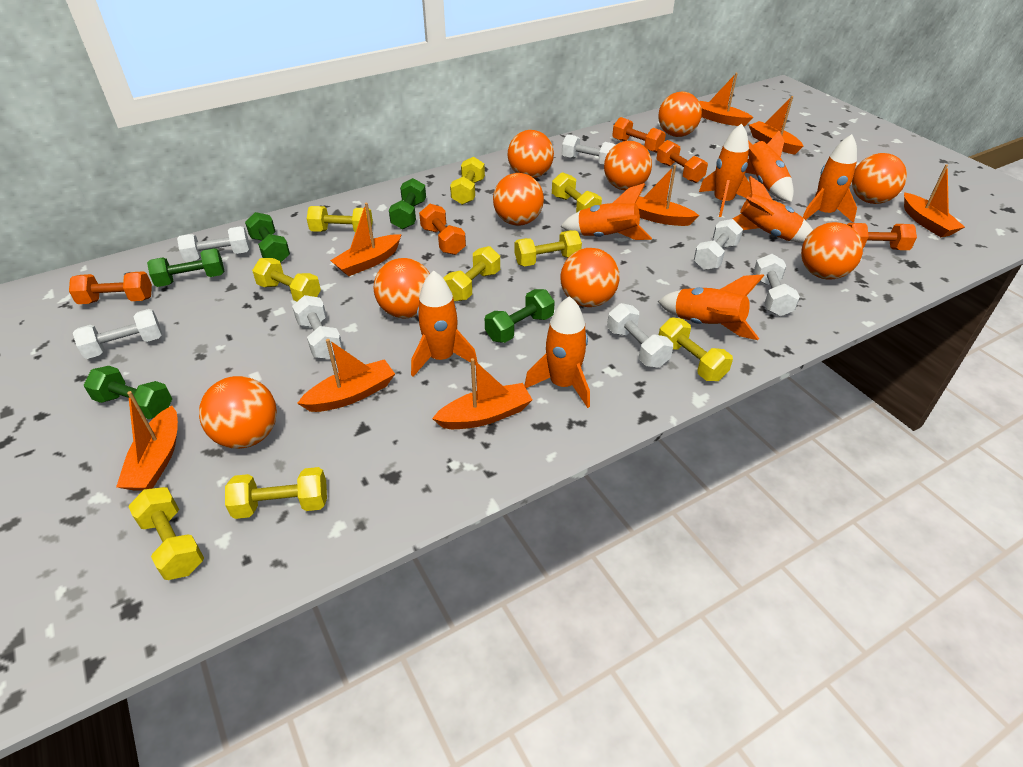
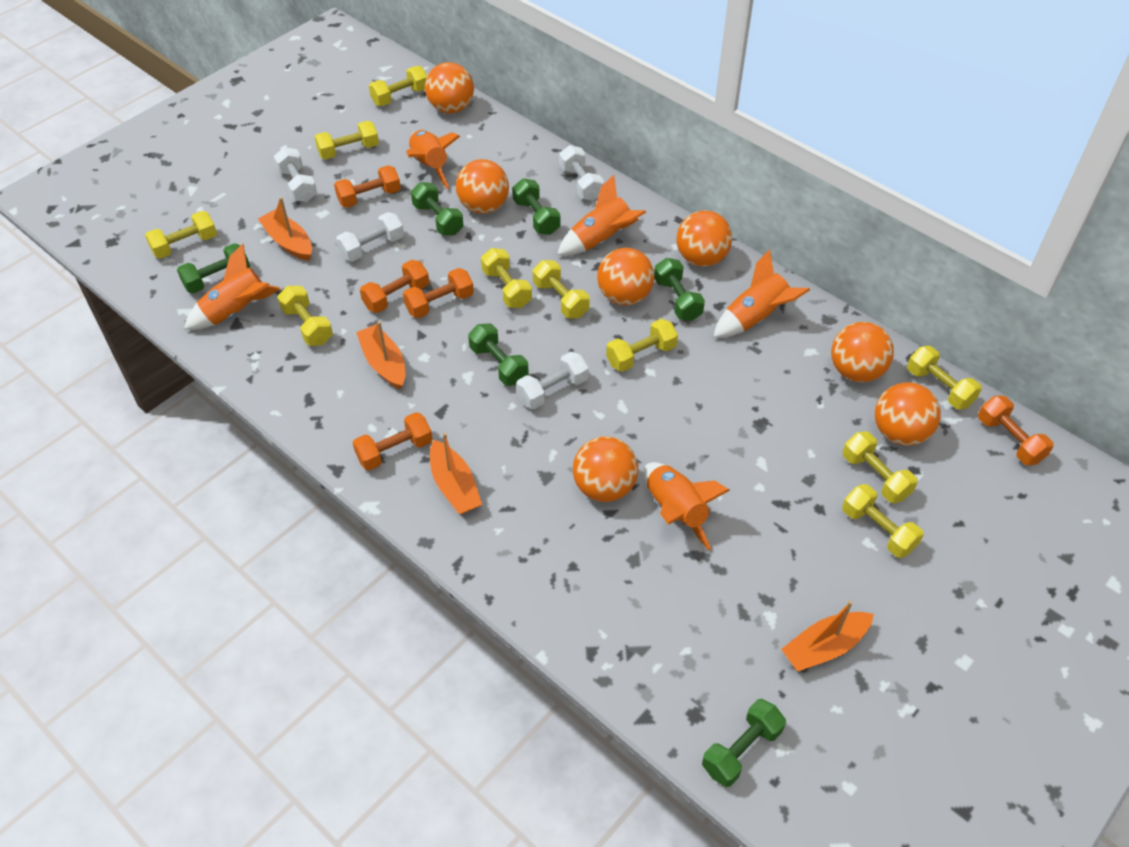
green dumbbell: [84,366,172,419] [147,248,225,287] [245,212,290,263] [389,178,426,229] [485,289,555,343] = 5 -> [177,243,250,294] [411,182,463,236] [468,324,529,386] [513,178,560,235] [654,258,705,321] [702,699,786,787] = 6
orange ball: [199,376,277,449] [374,258,430,318] [493,173,544,226] [508,130,554,178] [560,248,620,307] [604,141,652,190] [658,92,702,137] [801,222,863,280] [852,153,907,204] = 9 -> [425,62,474,113] [456,159,509,214] [573,436,638,502] [597,248,654,305] [676,210,732,267] [831,322,894,382] [875,382,941,446] = 7
orange boat: [116,391,178,491] [297,339,395,412] [330,203,402,276] [432,358,532,429] [636,165,699,226] [699,73,753,126] [749,96,803,155] [904,164,965,237] = 8 -> [258,197,312,261] [356,321,406,390] [430,433,482,514] [781,601,874,672] = 4
orange rocket: [411,270,478,377] [524,296,590,408] [560,183,652,240] [658,274,764,340] [699,123,751,217] [733,176,813,243] [745,130,794,202] [803,134,857,223] = 8 -> [184,244,280,330] [406,130,460,189] [557,175,646,256] [644,462,730,550] [714,249,810,338] = 5
white dumbbell: [73,309,162,359] [177,226,250,262] [292,295,343,359] [562,134,615,165] [607,303,673,368] [694,219,743,270] [753,254,800,316] = 7 -> [274,147,317,202] [336,212,404,261] [516,352,589,409] [559,145,604,201] = 4
yellow dumbbell: [128,487,204,580] [225,467,327,519] [252,258,321,302] [307,206,373,233] [444,246,500,301] [450,157,485,205] [515,230,582,267] [552,172,602,213] [659,318,733,381] = 9 -> [145,211,217,259] [277,286,333,346] [315,121,379,160] [369,66,427,106] [481,248,532,308] [533,260,590,318] [606,319,678,372] [842,484,924,558] [843,431,918,503] [907,346,982,410] = 10

